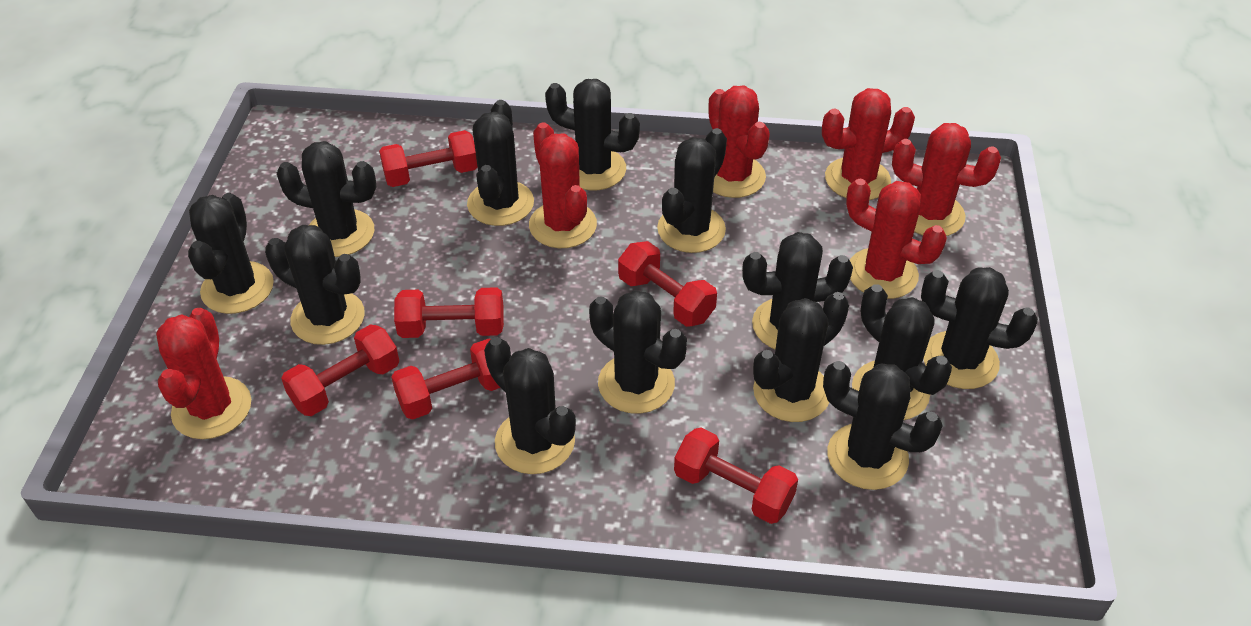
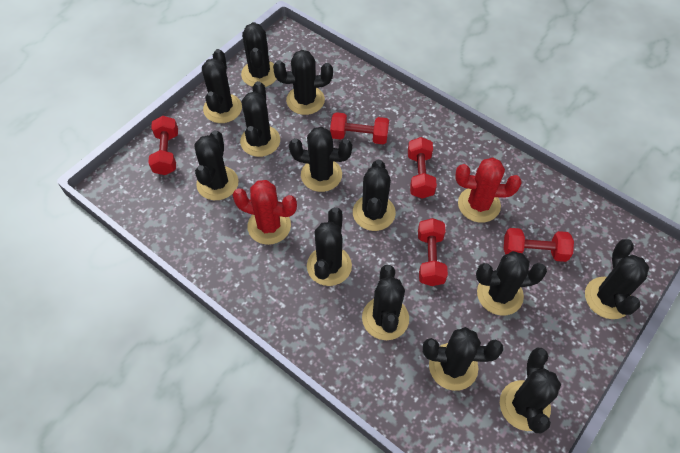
red cactus: [156,308,251,439] [529,122,597,248] [708,86,770,198] [822,88,915,200] [846,179,947,299] [892,123,1001,236] = 6 -> [233,180,297,245] [455,157,522,223] = 2
red dumbbell: [281,324,399,416] [379,130,478,187] [391,339,500,420] [394,287,504,338] [618,241,717,327] [674,428,798,524] = 6 -> [148,116,178,175] [330,112,389,145] [408,137,437,199] [418,218,448,286] [504,228,574,262] = 5

